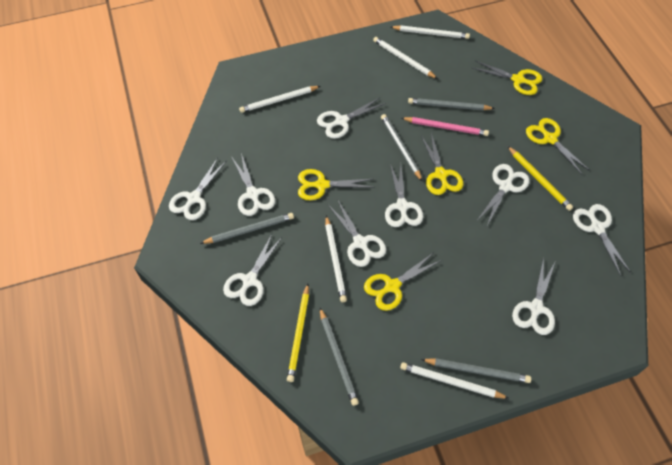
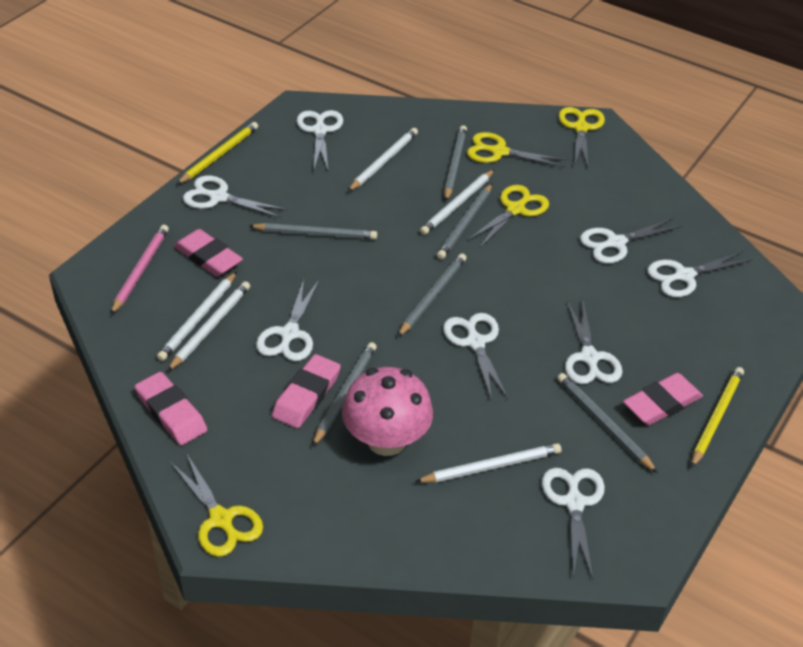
grey pencil: [200,213,294,244] [320,308,359,406] [381,114,423,182] [408,98,495,110] [421,358,531,383] = 5 -> [250,223,377,239] [313,342,377,447] [398,253,467,337] [437,184,492,260] [444,125,467,201] [557,373,658,473] = 6
pink eraser: none = 0 -> [135,372,207,445] [174,229,243,277] [272,354,341,428] [623,373,703,425] = 4
pink mushroom: none = 0 -> [342,367,433,456] = 1
white scissors: [169,158,226,220] [223,234,282,306] [231,153,275,216] [317,98,386,139] [328,199,386,267] [385,164,423,227] [478,164,530,226] [512,258,555,335] [573,204,631,276] = 9 -> [183,176,287,218] [256,279,319,361] [296,110,343,170] [443,313,508,401] [542,468,605,579] [565,301,622,384] [580,218,682,263] [647,251,753,297] = 8
yellow scissors: [298,169,375,200] [364,253,442,311] [421,133,463,195] [473,61,542,95] [526,118,590,175] = 5 -> [170,453,263,557] [467,132,568,167] [467,185,549,248] [558,107,605,167] = 4

